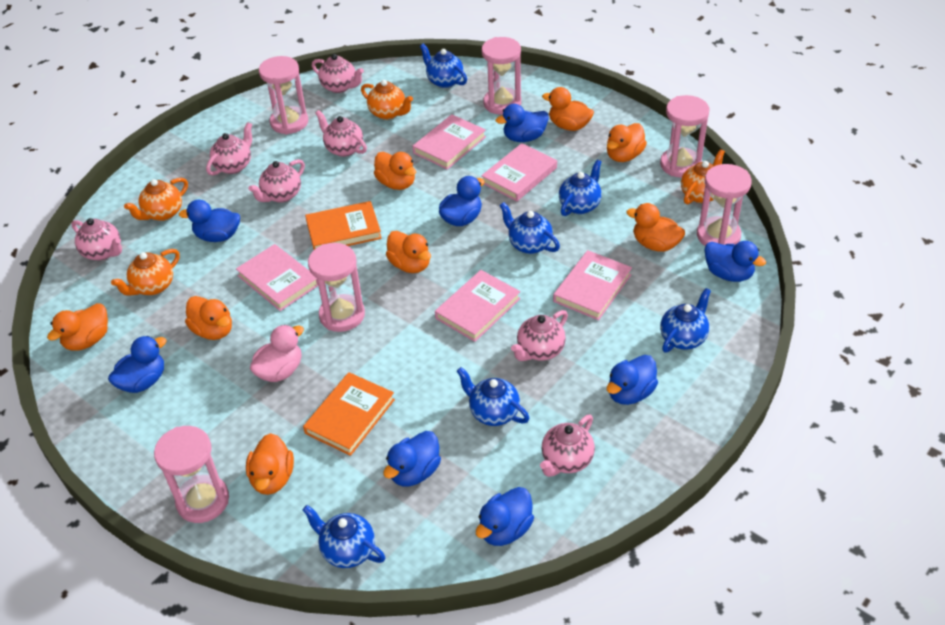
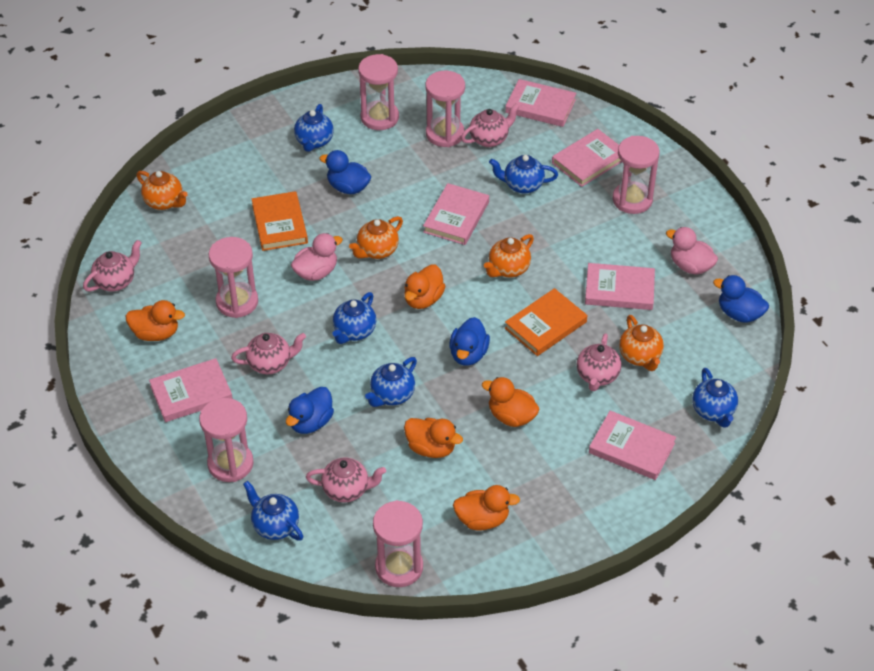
blue duck: [108,336,167,393] [179,200,240,242] [383,431,441,486] [439,176,485,226] [476,487,534,546] [495,104,549,142] [607,355,658,405] [705,241,766,282] = 8 -> [286,387,334,434] [319,150,371,194] [449,317,490,366] [713,275,769,323] = 4
orange duck: [47,303,108,351] [185,296,232,340] [246,433,294,495] [374,152,416,190] [386,231,431,273] [542,87,594,131] [607,123,647,162] [626,203,685,252] = 8 -> [126,300,185,341] [404,265,445,309] [404,418,463,458] [453,485,520,530] [482,377,540,427] = 5
pink book: [236,244,318,311] [412,114,486,170] [435,270,520,342] [481,143,557,201] [553,250,632,320] = 5 -> [149,358,233,422] [423,183,489,245] [505,79,576,127] [552,129,622,187] [585,263,655,310] [589,411,676,480] = 6
pink duck: [250,325,304,382] = 1 -> [291,233,343,281] [666,227,718,275] = 2
pink teapot: [71,218,122,260] [206,122,252,175] [248,159,305,203] [312,54,364,93] [315,110,367,157] [511,310,568,361] [540,415,595,477] = 7 -> [83,240,142,292] [231,333,306,374] [306,457,386,503] [461,103,520,147] [577,333,621,391] = 5

